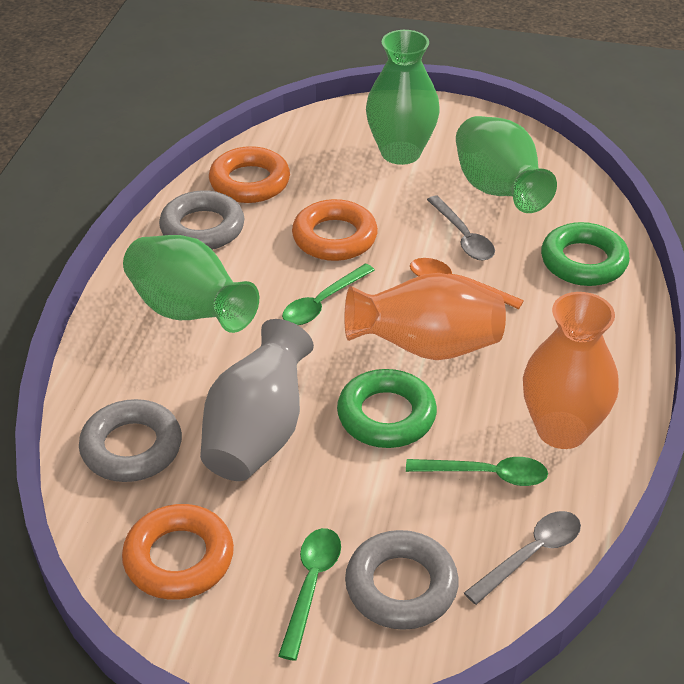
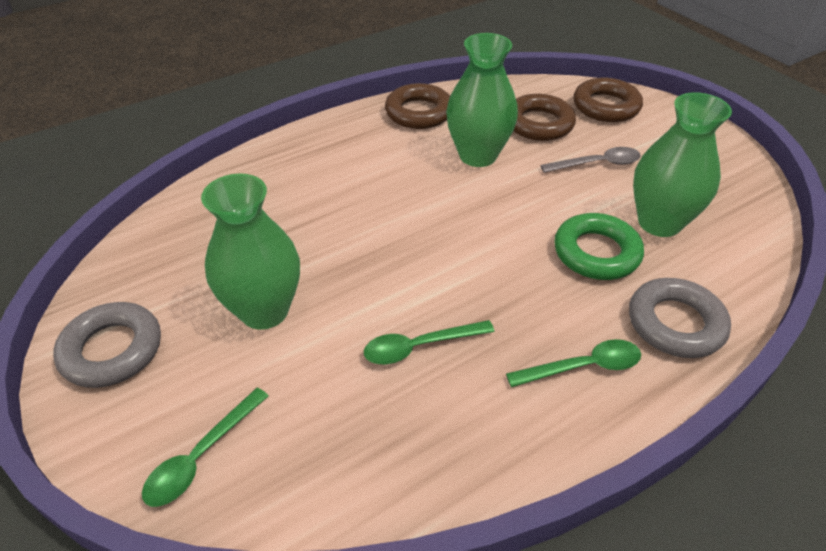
brown ring: none = 0 -> [385,83,450,129] [513,94,576,141] [574,78,643,122] = 3
green ring: [337,369,437,448] [541,222,630,286] = 2 -> [554,213,644,280] = 1
grey ring: [79,399,182,482] [159,190,244,250] [345,530,459,630] = 3 -> [53,302,161,388] [629,278,731,358] = 2
grey spoon: [427,196,495,260] [464,511,581,605] = 2 -> [540,147,641,173] = 1
grey vase: [200,319,314,481] = 1 -> none = 0
orange ring: [122,504,234,600] [209,146,290,203] [292,199,378,261] = 3 -> none = 0
orange spoon: [410,258,524,309] = 1 -> none = 0
orange vase: [344,273,506,360] [523,292,619,449] = 2 -> none = 0

